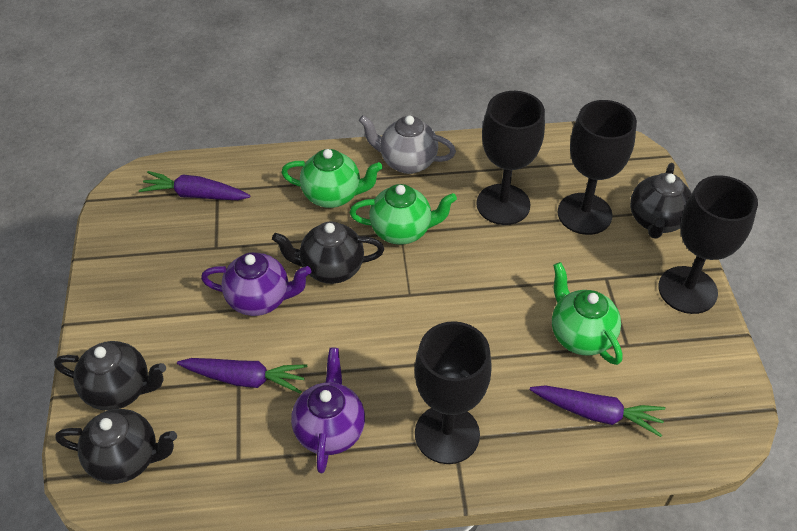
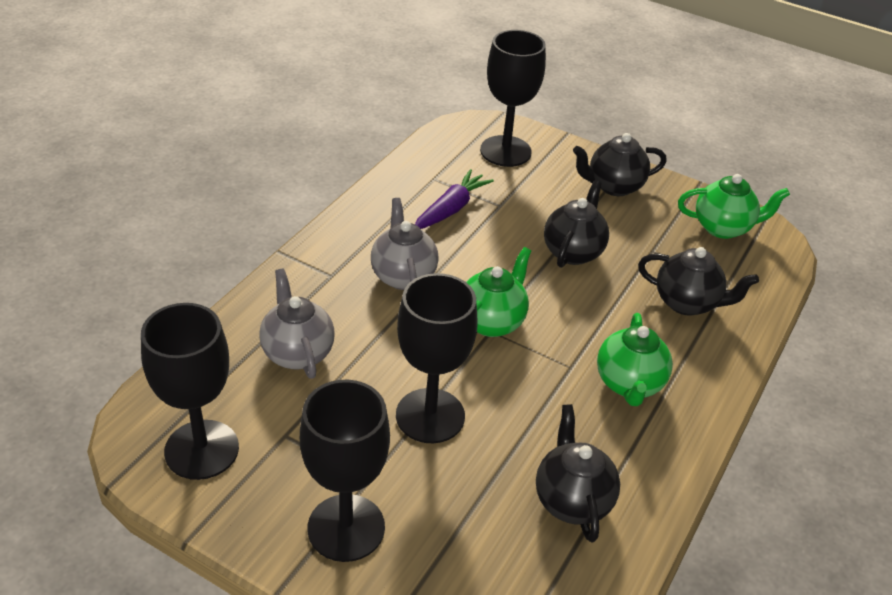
grey teapot: [359,115,456,174] = 1 -> [259,268,335,379] [371,198,439,290] = 2
purple carrot: [139,171,250,200] [177,358,307,394] [530,385,665,437] = 3 -> [415,169,494,229] = 1
purple teapot: [201,252,311,316] [291,347,365,473] = 2 -> none = 0

